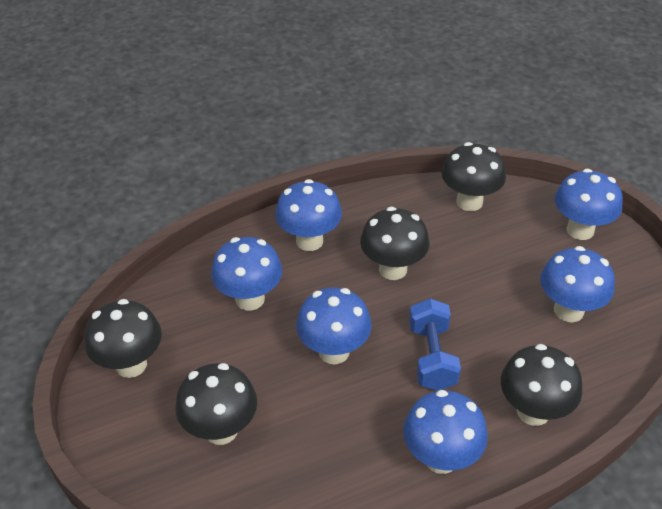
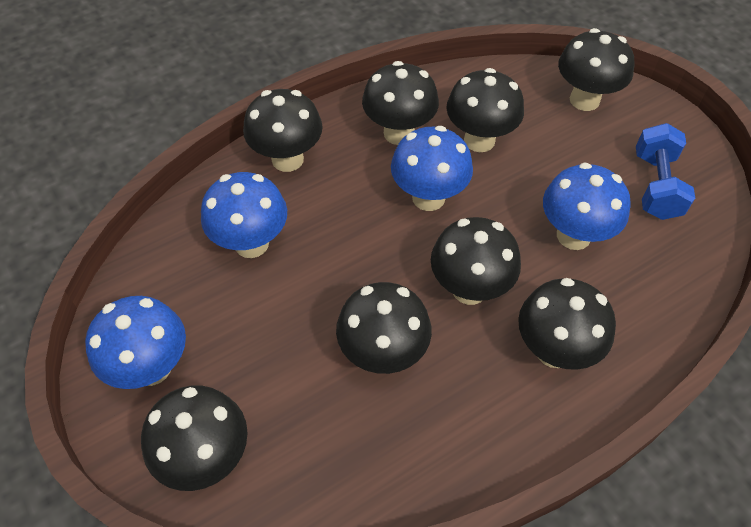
black mushroom: [84,299,162,378] [175,363,257,445] [360,207,429,280] [442,142,506,211] [501,344,582,426] = 5 -> [141,385,248,491] [243,89,323,172] [336,282,432,374] [362,61,439,145] [431,217,521,305] [446,68,524,152] [518,278,616,370] [558,28,634,111] = 8
blue mushroom: [211,237,282,311] [275,179,342,251] [296,287,372,364] [403,390,488,474] [541,246,615,322] [555,169,623,240] = 6 -> [85,296,186,389] [201,172,287,258] [391,126,473,211] [543,163,631,250] = 4

